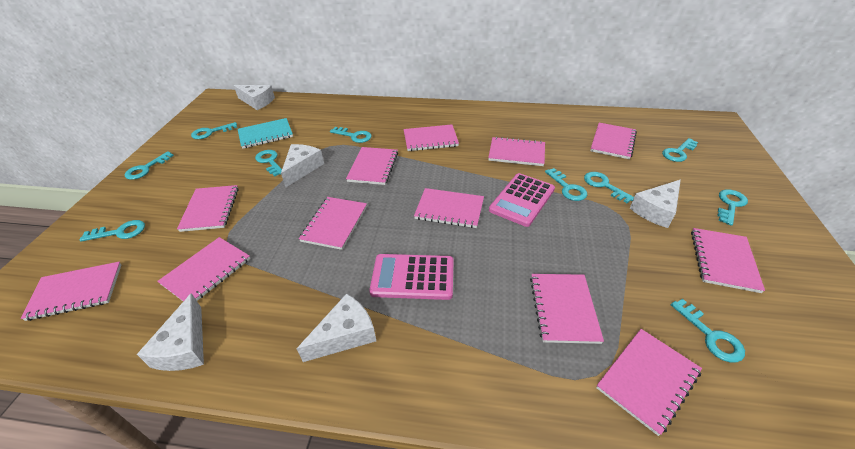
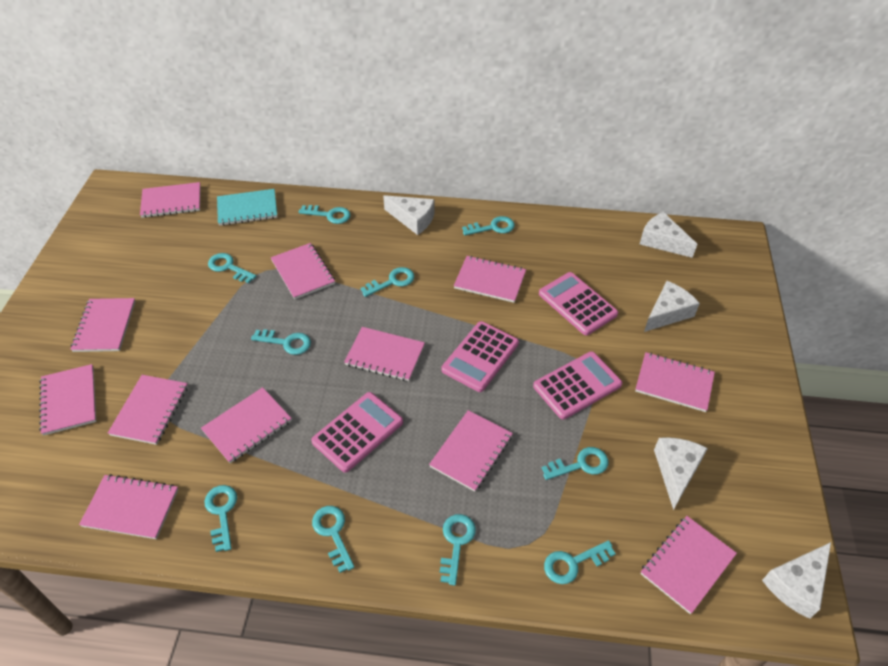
pink calculator: [369,254,454,300] [489,173,555,227] = 2 -> [311,392,403,473] [441,321,519,392] [533,351,622,419] [539,272,618,335] = 4

